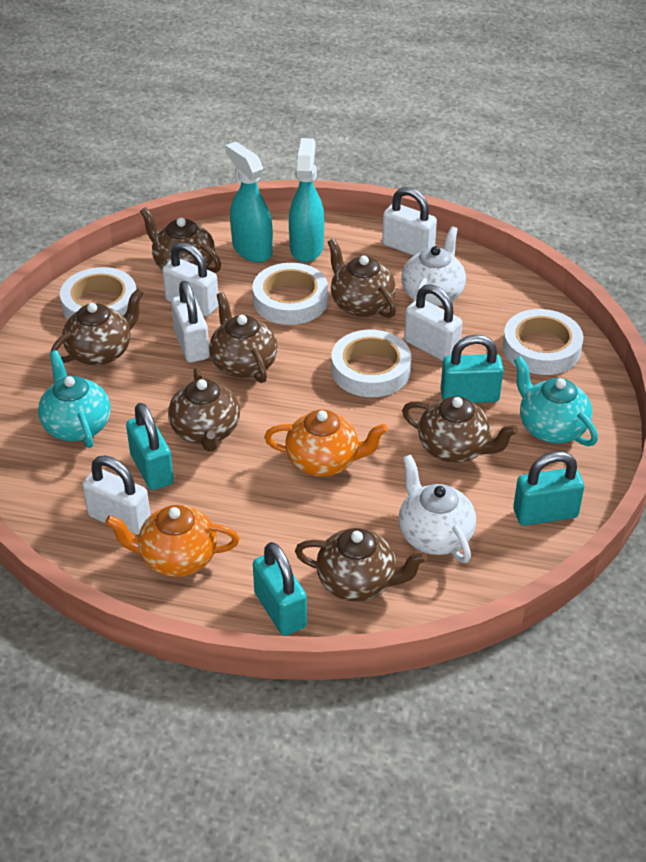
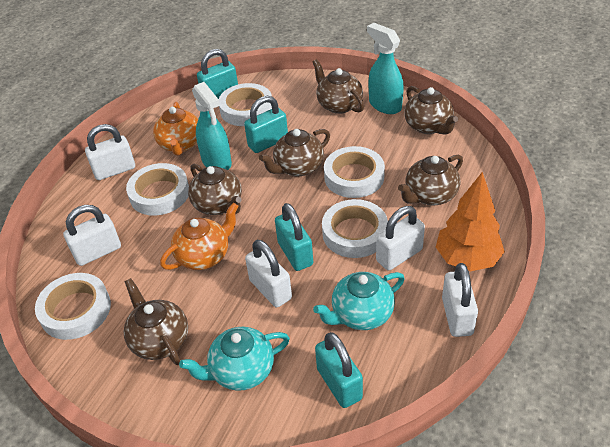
brown teapot: [51,288,143,366] [140,207,221,273] [168,367,240,451] [209,292,278,383] [295,528,427,602] [328,239,396,318] [402,396,518,463] = 7 -> [124,278,188,365] [188,164,242,215] [259,129,330,176] [312,59,364,114] [398,154,463,205] [404,86,458,134] = 6
orange tree: none = 0 -> [436,172,505,271] = 1
white tape: [60,267,136,320] [252,263,328,325] [331,330,411,397] [502,309,584,375] = 4 -> [35,273,111,340] [126,163,189,216] [219,83,272,126] [322,199,388,258] [324,146,385,198] = 5
white teapot: [399,455,476,563] [401,226,466,307] = 2 -> none = 0

